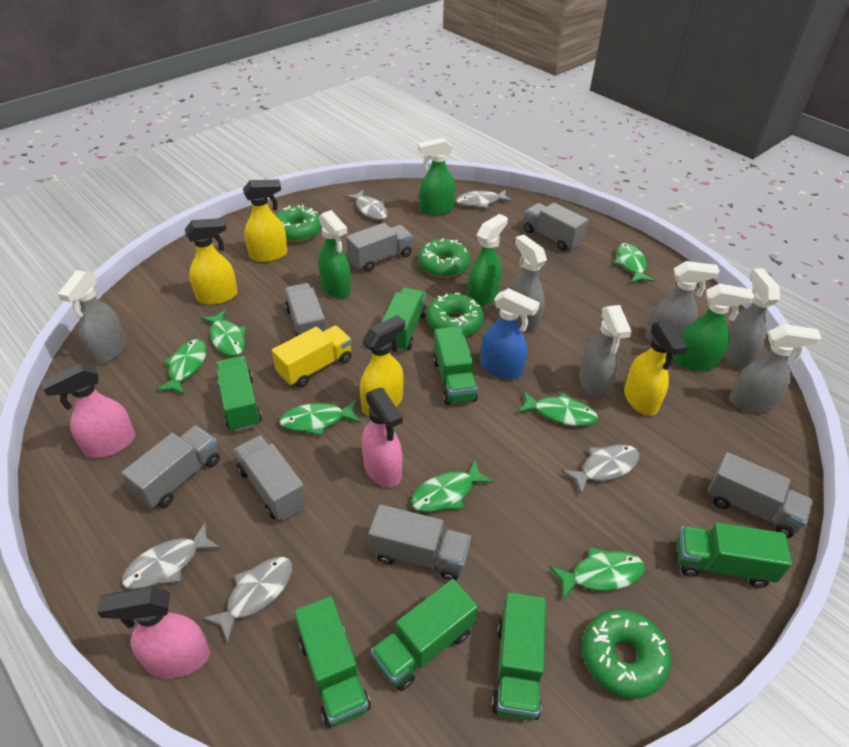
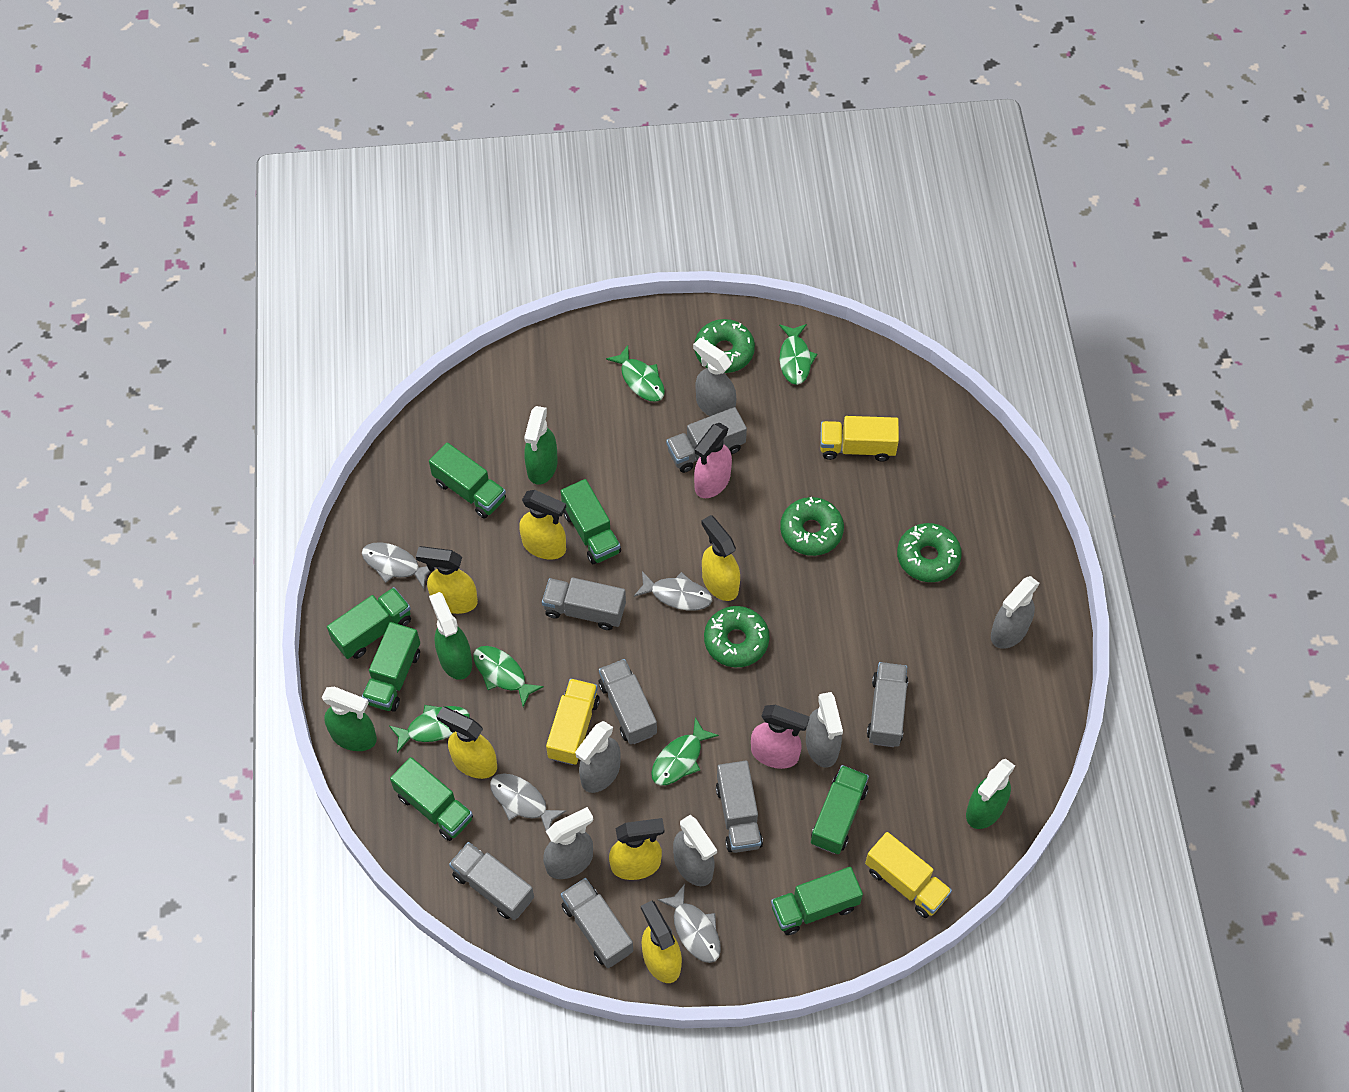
blue spray bottle: [481,288,540,379] = 1 -> none = 0
green fish: [156,339,207,395] [201,309,246,356] [279,400,361,436] [411,459,494,512] [518,391,598,426] [550,547,645,599] [614,243,655,283] = 7 -> [389,705,470,753] [473,646,544,707] [606,345,665,402] [651,717,719,785] [779,324,817,385] = 5
grey fish: [122,523,220,589] [202,557,293,643] [345,190,388,220] [456,189,513,209] [562,444,640,494] = 5 -> [362,542,435,589] [490,773,566,831] [634,571,712,610] [658,884,721,963] = 4
pink spray bottle: [40,363,135,458] [97,586,210,679] [362,388,403,487] = 3 -> [694,423,732,498] [751,705,809,769] = 2
yellow spray bottle: [185,218,238,305] [243,179,288,262] [360,315,405,416] [624,320,688,416] = 4 -> [416,546,478,614] [437,707,497,779] [519,490,566,559] [609,818,664,880] [641,900,682,983] [701,515,740,601] = 6
yellow truck: [272,326,352,387] = 1 -> [546,678,600,765] [820,416,899,462] [865,832,952,918] = 3

